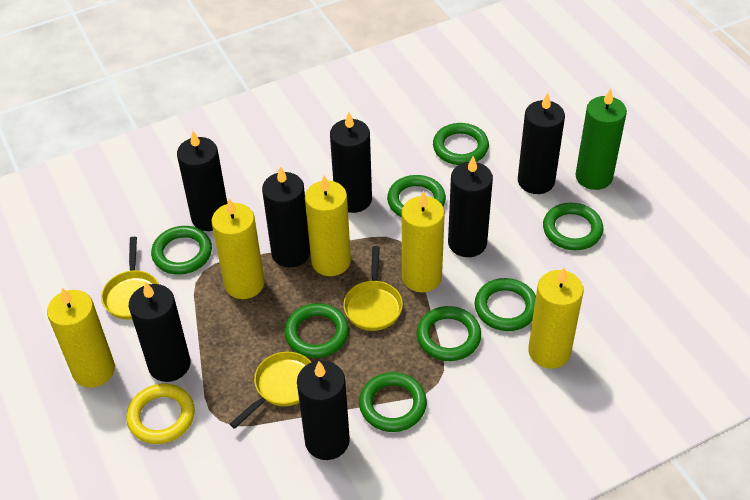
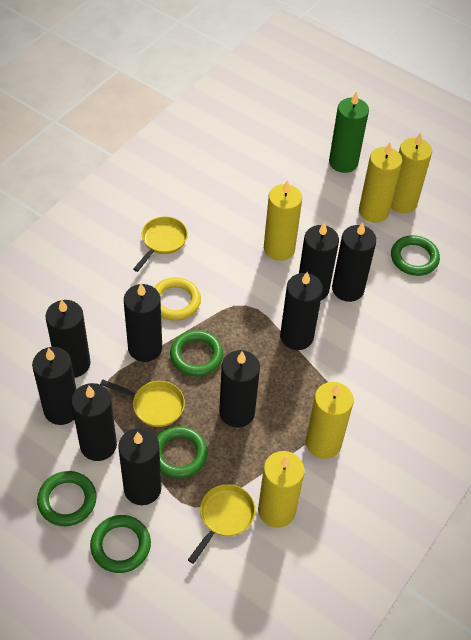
black candle: [129,281,190,382] [177,131,227,231] [262,166,310,268] [297,360,350,460] [330,112,372,213] [448,156,493,257] [518,93,565,194] = 7 -> [32,347,77,425] [46,299,91,378] [71,383,117,461] [118,428,162,505] [124,284,162,362] [219,350,260,428] [280,272,323,350] [299,222,339,300] [332,222,377,302] = 9
green ring: [151,226,212,275] [284,303,349,358] [359,372,427,432] [387,175,446,217] [417,306,481,361] [433,123,489,165] [475,278,536,331] [543,203,603,250] = 8 -> [37,471,97,526] [90,515,151,573] [157,426,208,479] [170,330,223,377] [391,235,440,276] = 5

